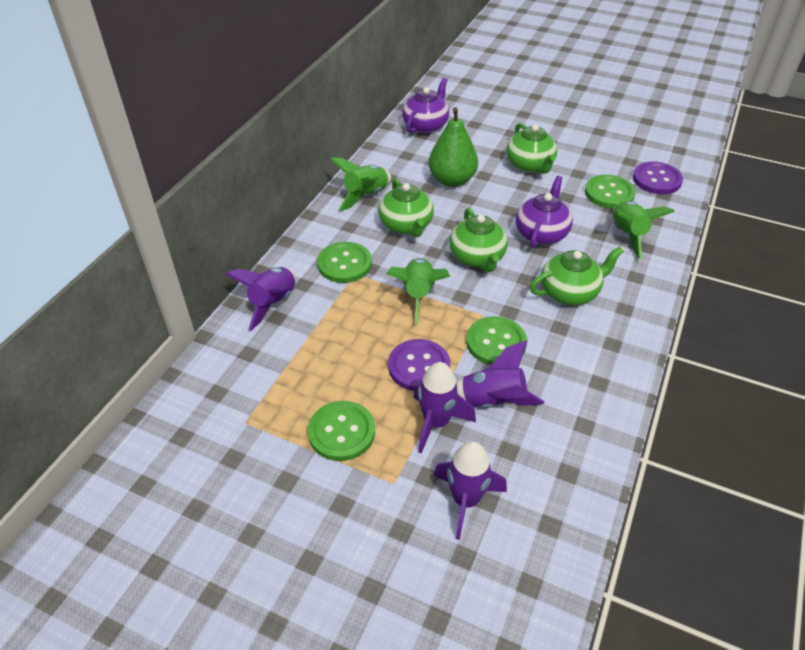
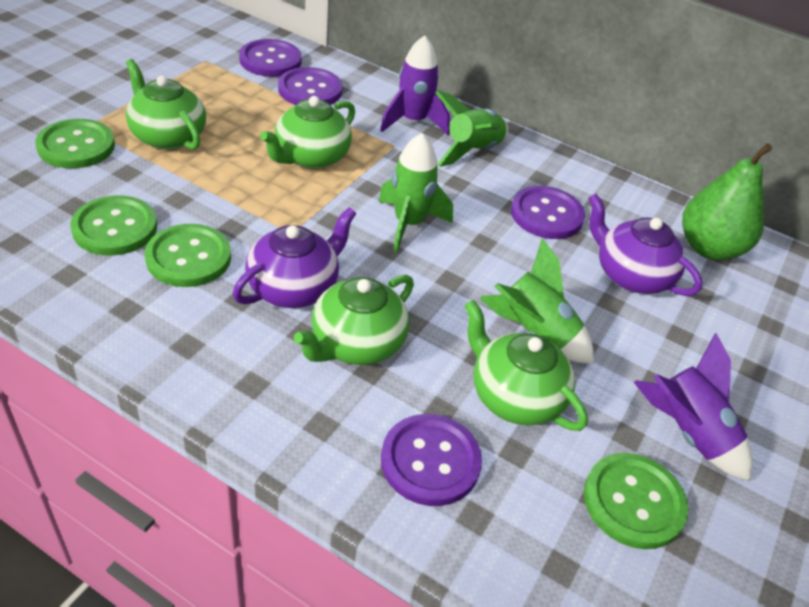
purple button: [388,339,450,391] [633,162,683,194] = 2 -> [239,39,302,77] [278,67,342,105] [381,414,482,506] [511,186,585,239] = 4
purple rocket: [225,267,296,331] [413,362,476,453] [433,441,507,540] [456,340,544,408] = 4 -> [380,36,450,135] [634,333,753,481] = 2

